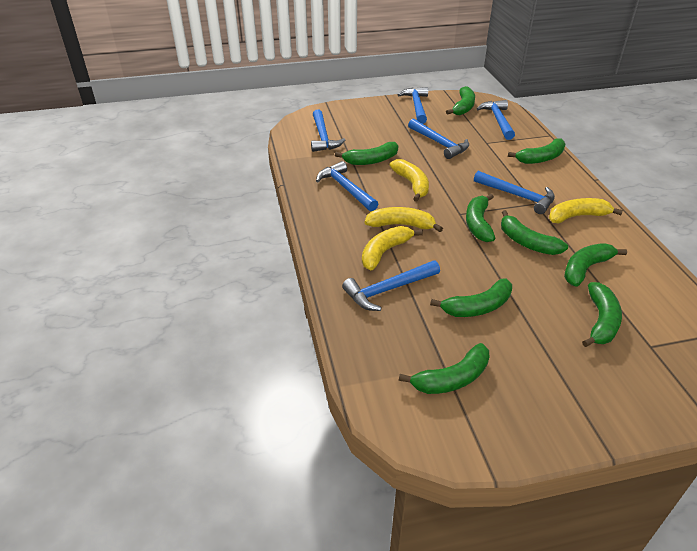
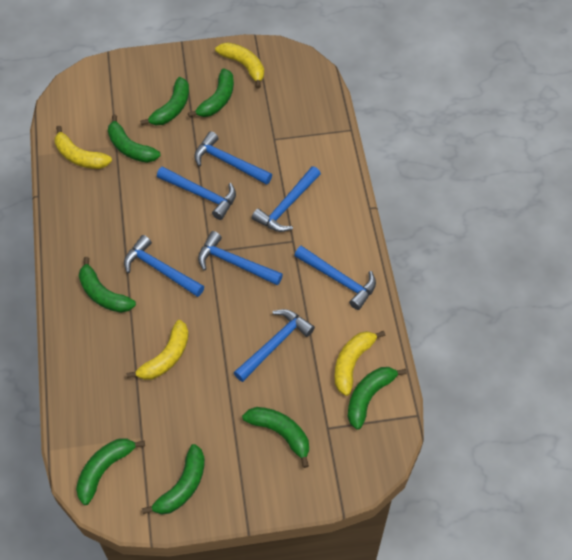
green banana: [335,142,399,165] [399,343,489,394] [430,278,512,317] [446,86,475,115] [466,194,495,242] [501,210,568,255] [508,138,566,164] [564,243,627,287] [582,282,622,347] = 9 -> [76,438,145,505] [79,257,136,313] [108,114,160,163] [140,77,189,125] [142,444,205,515] [188,68,234,117] [242,407,309,468] [348,367,407,430] = 8

